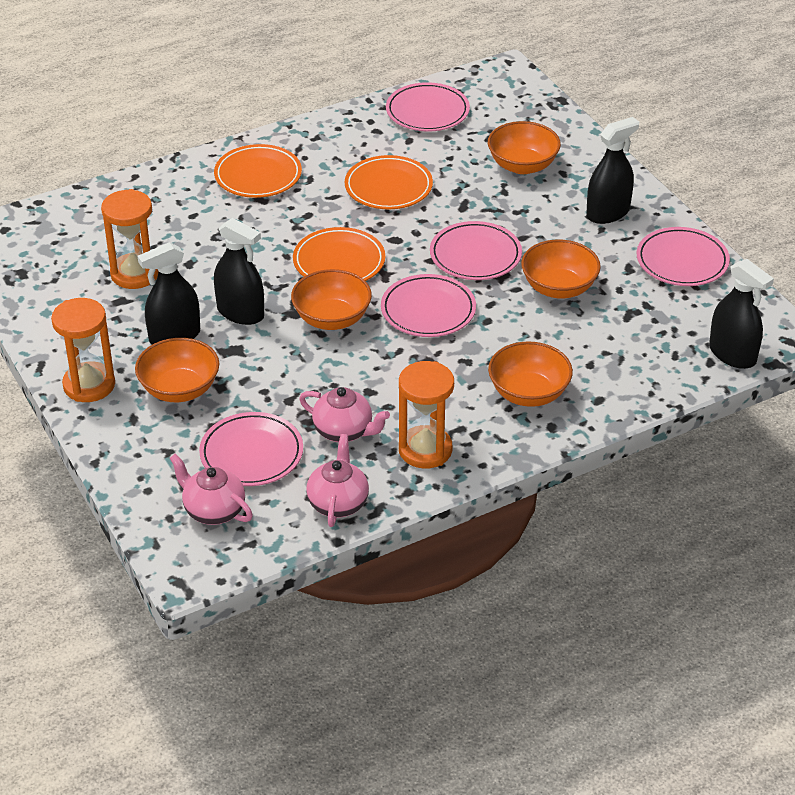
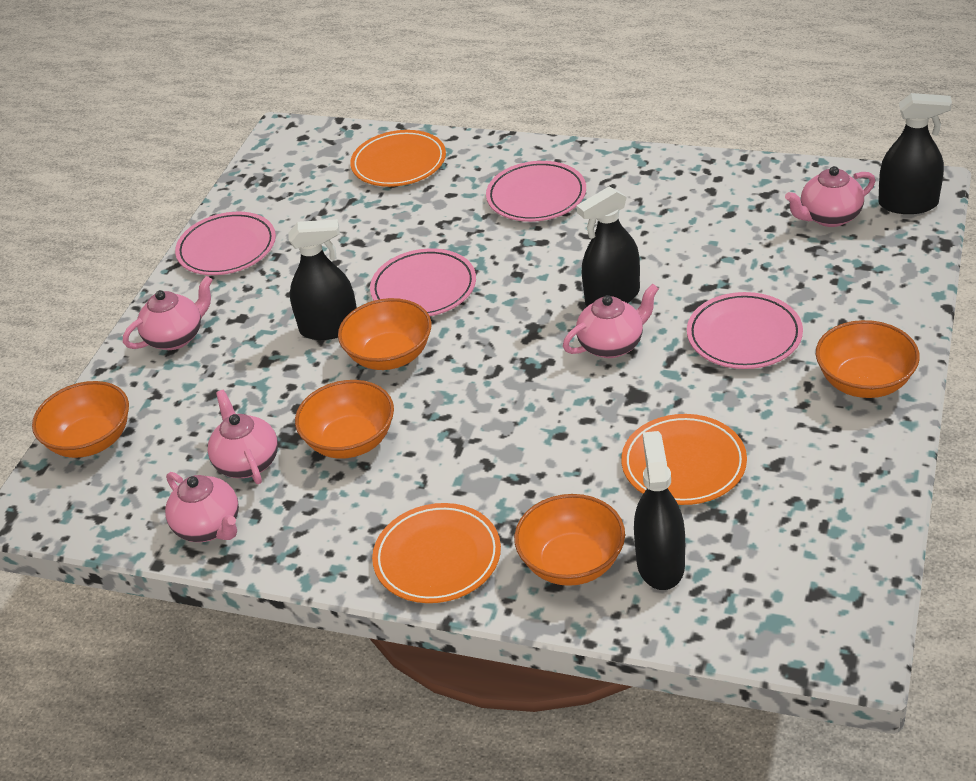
orange hourglass: [51,298,115,402] [101,189,158,289] [399,361,454,468] = 3 -> none = 0
pink plate: [199,412,303,486] [381,274,476,337] [386,82,470,132] [430,221,522,280] [637,227,730,286] = 5 -> [175,212,276,275] [370,249,476,316] [486,161,586,222] [687,292,803,369] = 4
pink teapot: [169,454,253,525] [299,387,390,442] [306,434,369,527] = 3 -> [123,276,212,350] [165,472,239,542] [208,390,278,484] [563,284,659,358] [785,166,875,227] = 5

